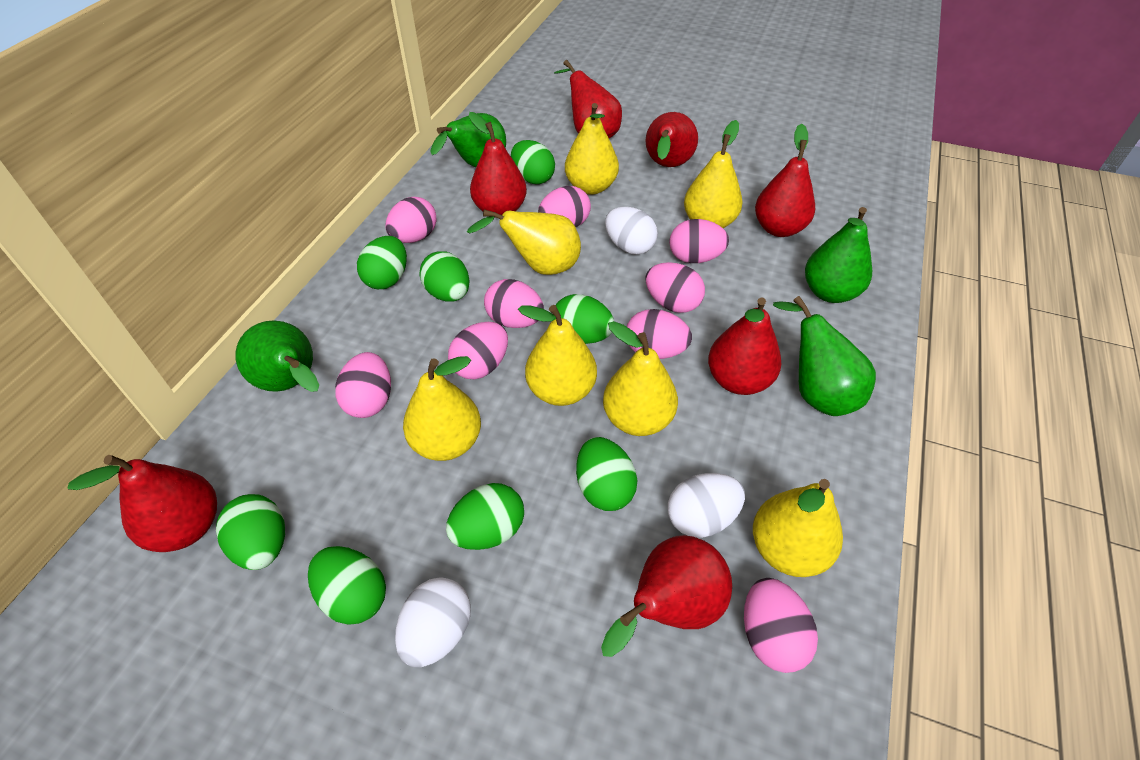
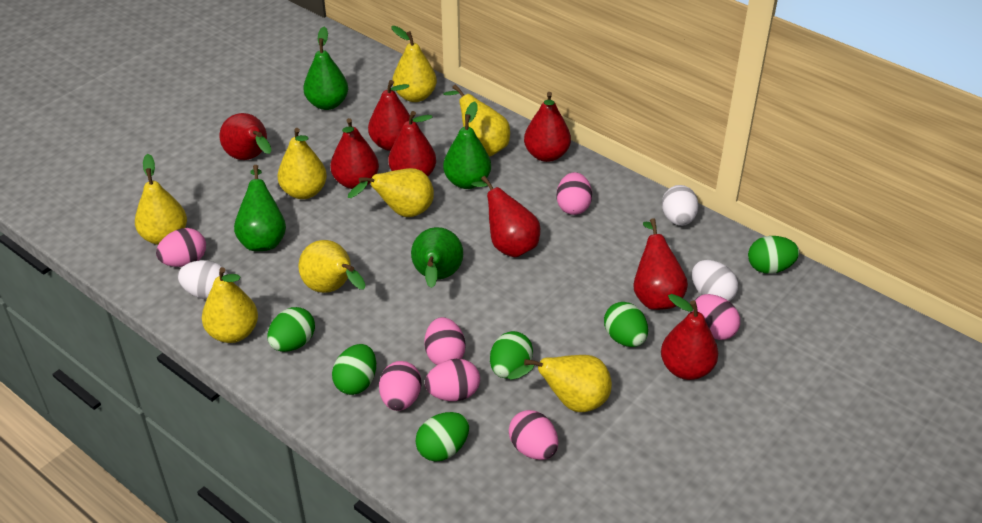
green egg: [216,494,285,570] [308,546,386,625] [357,236,407,289] [419,251,470,302] [446,483,524,550] [511,140,555,184] [554,294,614,344] [576,437,637,511] = 8 -> [268,307,315,352] [332,344,376,395] [415,412,469,462] [490,331,533,378] [604,302,648,347] [748,236,799,274] = 6
pink egg: [335,352,391,418] [385,197,437,243] [448,322,508,379] [484,279,544,328] [538,186,591,227] [627,309,692,359] [646,262,705,313] [669,219,729,263] [744,578,818,673] = 9 -> [156,228,206,267] [379,361,421,411] [424,317,465,365] [425,359,480,401] [509,410,558,460] [556,172,592,215] [693,294,740,340] = 7
red pear: [68,455,217,552] [469,112,527,218] [554,60,622,138] [601,535,732,657] [645,112,698,167] [708,298,781,395] [755,124,815,237] = 7 -> [219,113,272,160] [330,118,379,189] [368,80,413,151] [388,111,436,176] [471,176,540,257] [524,92,571,162] [633,218,688,310] [661,294,718,380] = 8
yellow pear: [403,356,481,461] [467,210,581,275] [518,305,597,406] [565,103,619,195] [603,321,678,436] [684,120,743,228] [753,479,843,577] = 7 -> [135,154,187,245] [202,267,258,343] [278,128,327,199] [298,240,366,293] [348,168,434,217] [391,26,437,102] [443,84,510,157] [508,355,612,412] = 8

